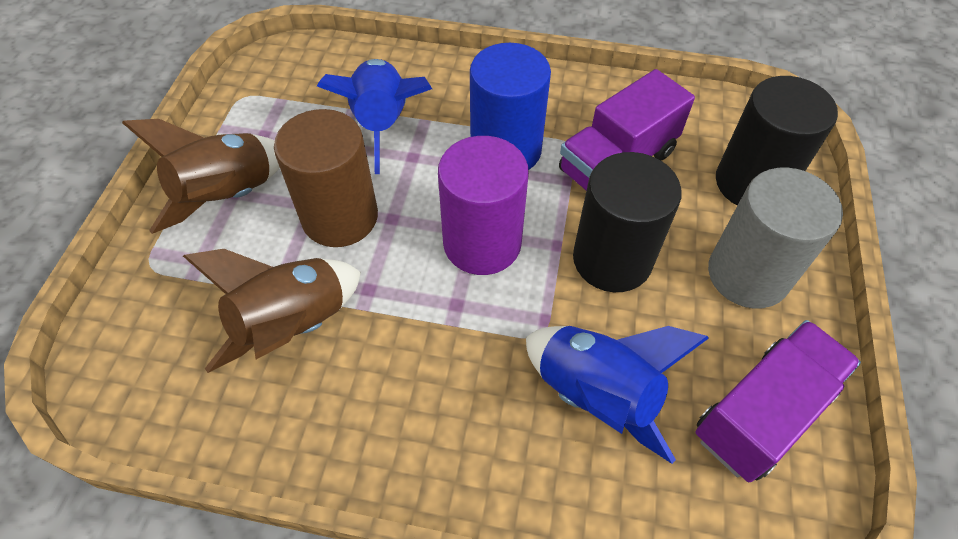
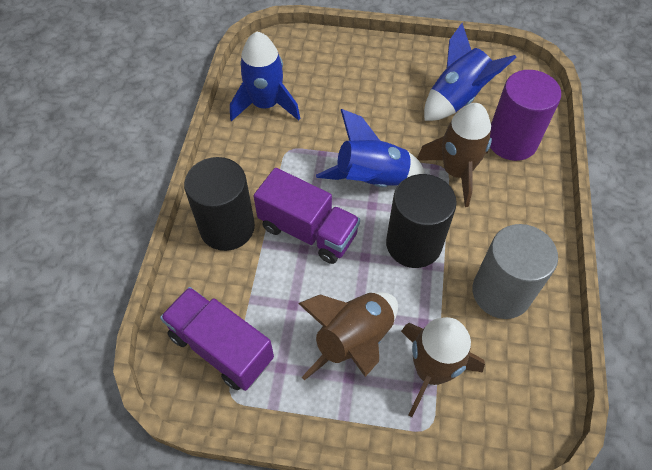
blue cylinder: [470,43,551,170] = 1 -> none = 0
blue rocket: [317,59,432,174] [526,326,709,464] = 2 -> [230,32,300,121] [316,109,425,187] [424,23,517,121] = 3
brown cylinder: [274,109,378,247] = 1 -> none = 0
brown rocket: [122,119,280,234] [183,249,361,373] = 2 -> [298,292,398,380] [401,317,485,417] [417,103,492,207] = 3

